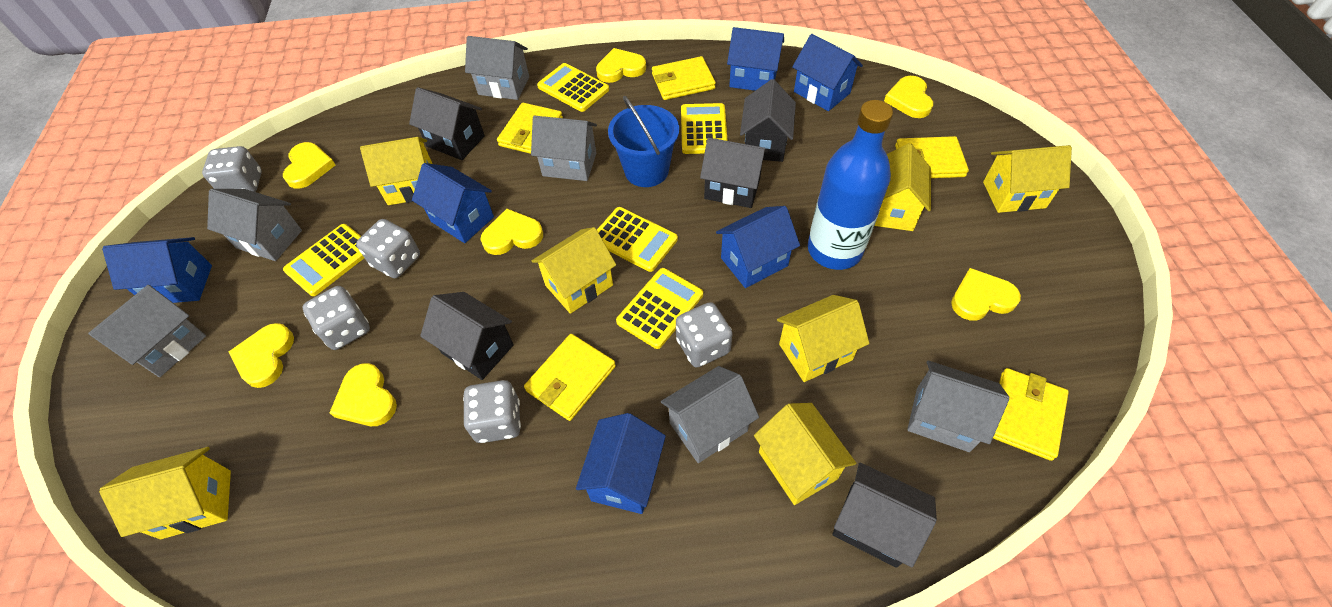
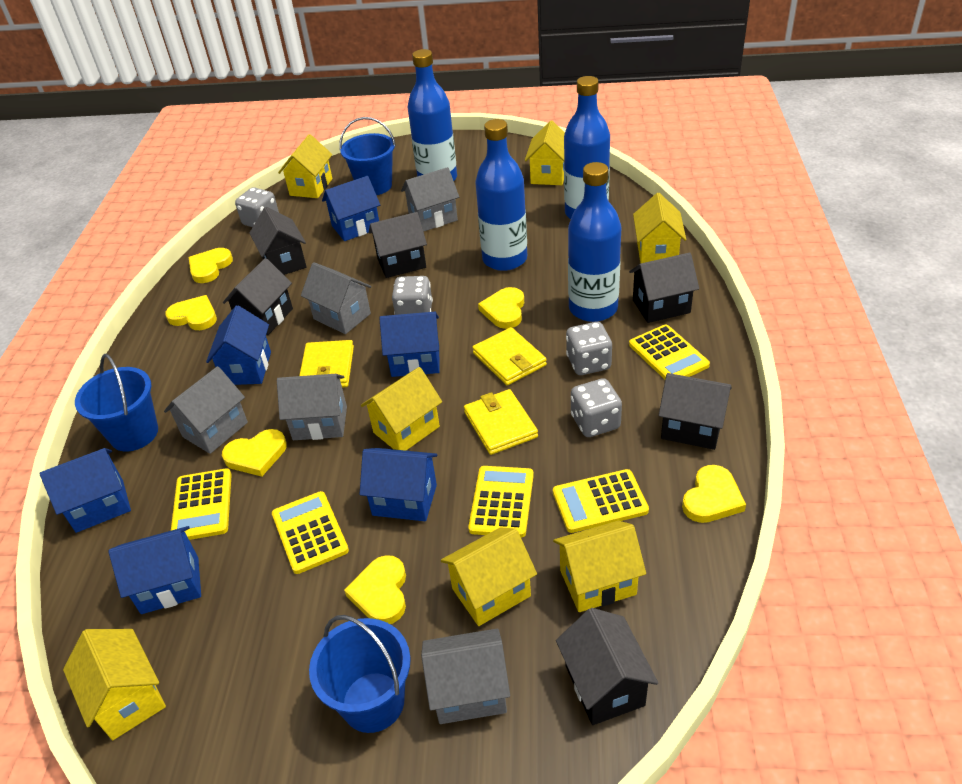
black house: [409,87,485,160] [420,292,514,380] [700,138,768,208] [740,79,796,162] [832,463,937,568] = 5 -> [223,258,293,335] [249,207,307,275] [369,212,427,278] [556,608,658,725] [629,253,699,323] [658,373,732,450] = 6
blue bottle: [808,100,893,270] = 1 -> [408,49,457,181] [475,119,527,271] [564,76,610,219] [568,162,621,322] = 4
blue bucket: [608,96,679,187] = 1 -> [75,354,158,452] [309,615,411,733] [339,117,396,195] = 3
grey dice: [202,146,262,192] [302,286,370,350] [356,219,420,278] [463,380,521,443] [676,302,733,368] = 5 -> [235,187,279,227] [392,276,433,315] [566,322,612,375] [571,378,622,437] = 4
grey house: [88,285,206,377] [207,189,302,261] [465,36,529,100] [531,116,597,181] [661,366,759,463] [907,361,1009,452] = 6 -> [164,366,248,454] [277,374,347,440] [301,262,371,334] [401,167,459,232] [421,629,510,724] = 5
yellow heart: [229,323,294,388] [283,142,335,189] [330,363,397,426] [481,209,543,255] [596,48,646,83] [884,76,933,118] [951,268,1021,321] = 7 -> [165,295,217,330] [189,248,233,283] [222,429,287,477] [344,555,406,624] [478,287,524,329] [682,465,746,523] = 6
yellow wallet: [497,103,563,154] [524,334,616,421] [652,56,716,100] [895,136,969,178] [993,368,1069,461] = 5 -> [299,340,354,388] [464,389,538,455] [472,327,547,385] = 3

